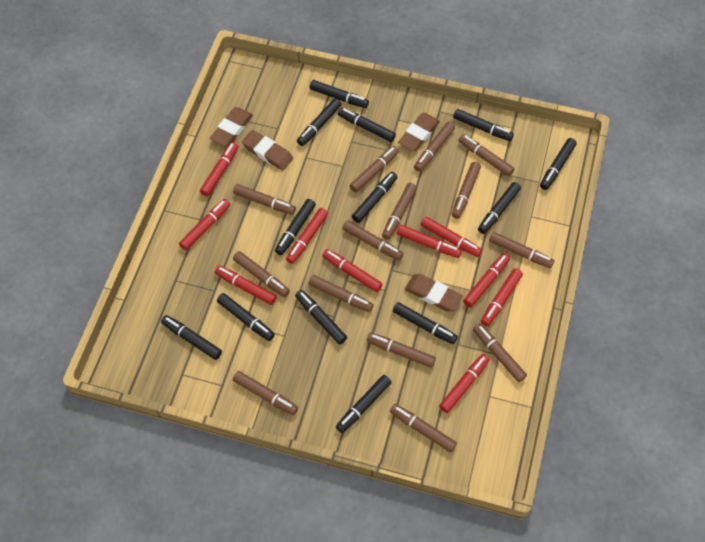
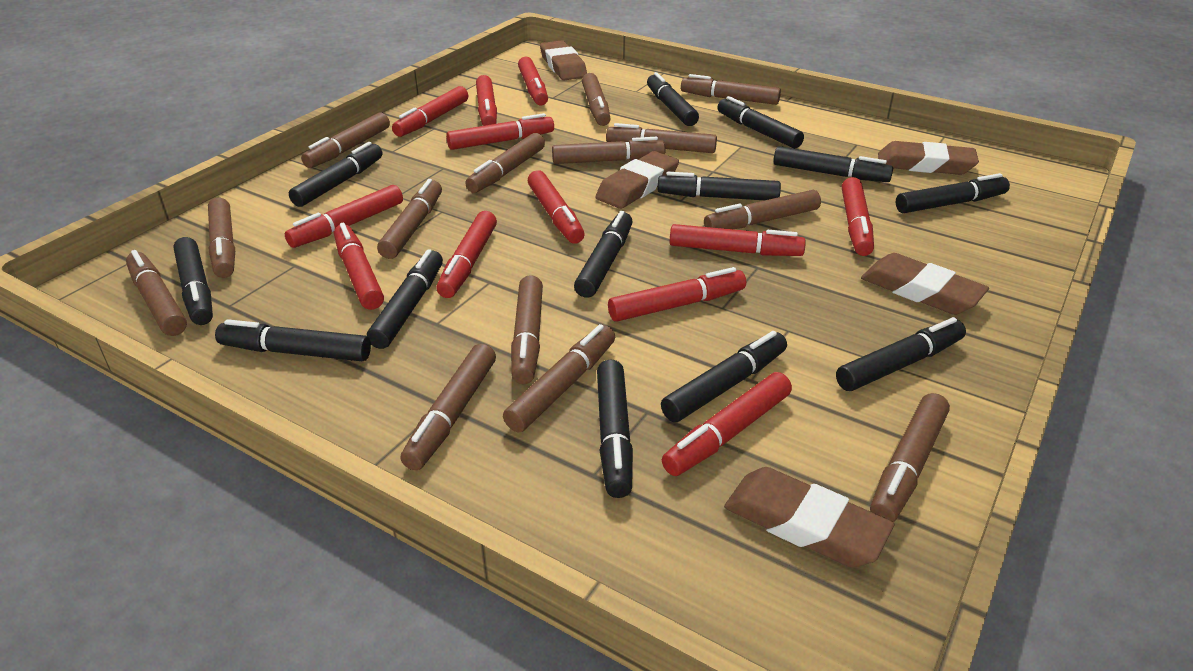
brown eraser: [210,107,253,146] [242,130,293,171] [398,113,440,151] [405,274,463,312] = 4 -> [540,40,587,80] [596,151,679,209] [724,467,894,568] [861,253,989,315] [878,141,979,175] = 5
red marker: [179,199,230,250] [200,142,239,196] [215,266,277,305] [286,208,328,264] [322,249,383,292] [397,225,462,258] [421,217,482,257] [439,354,490,413] [463,253,510,308] [481,268,523,326] = 10 -> [285,185,403,248] [334,223,384,310] [392,86,468,137] [436,211,497,298] [446,113,554,150] [476,75,497,126] [518,57,548,106] [528,170,585,244] [608,267,746,321] [662,372,792,476] [670,224,806,256] [842,177,874,256] = 12

